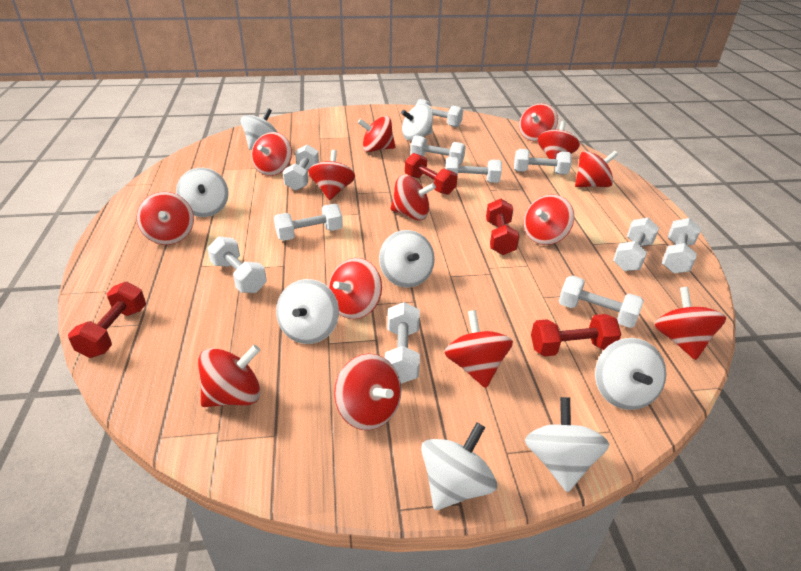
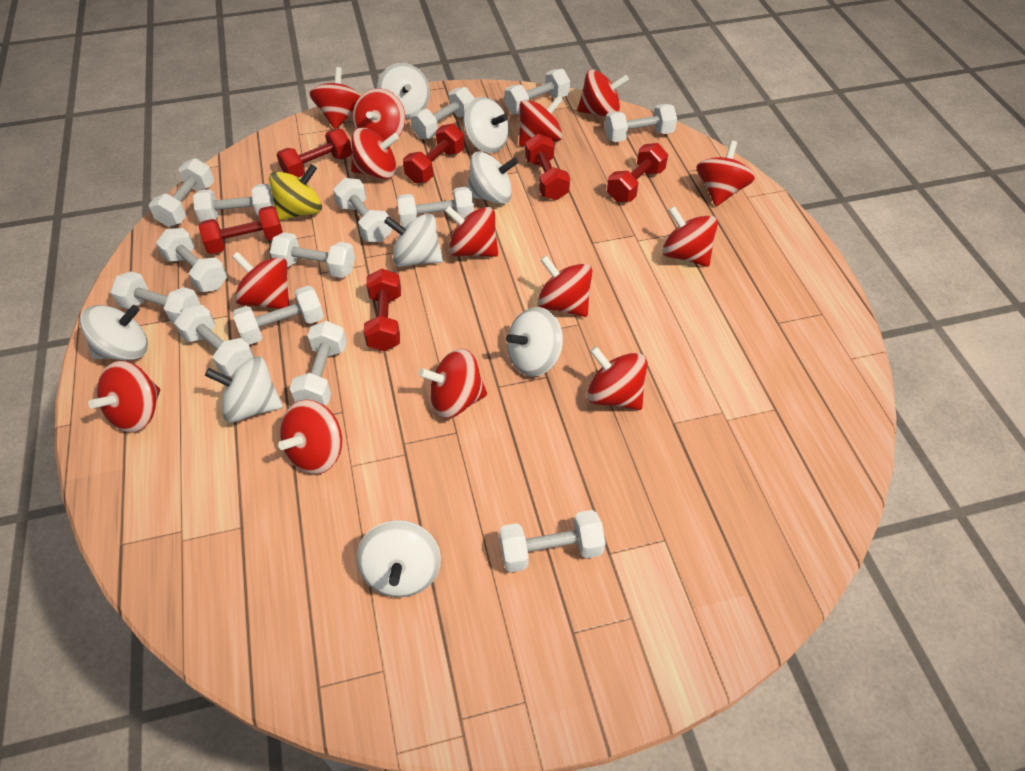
red dumbbell: [68,282,146,358] [405,153,457,195] [486,199,519,255] [531,314,621,357] = 4 -> [199,206,283,254] [277,129,352,178] [364,269,401,351] [403,124,465,183] [525,134,570,200] [607,143,668,202] = 6
white dumbbell: [207,236,267,293] [274,204,343,241] [283,144,319,191] [385,302,420,384] [410,135,466,165] [415,99,463,127] [445,157,502,183] [514,149,572,175] [559,275,644,328] [613,218,659,271] [662,218,700,274] = 11 -> [110,271,201,323] [149,158,214,227] [156,228,227,292] [174,305,254,376] [193,184,274,222] [232,286,324,345] [270,232,355,278] [290,321,347,406] [333,178,392,242] [397,187,474,228] [410,87,475,139] [499,510,606,572] [504,69,570,114] [605,104,677,142] = 14
yellow spinning top: none = 0 -> [269,164,322,221] = 1

